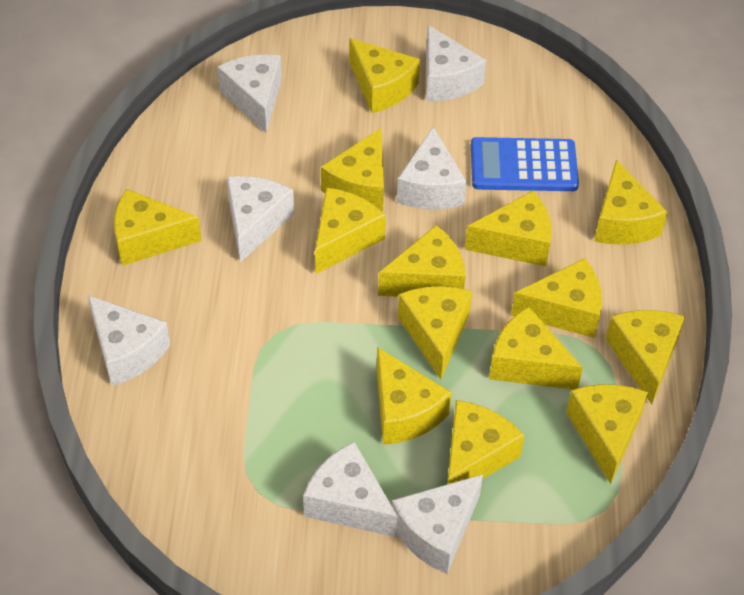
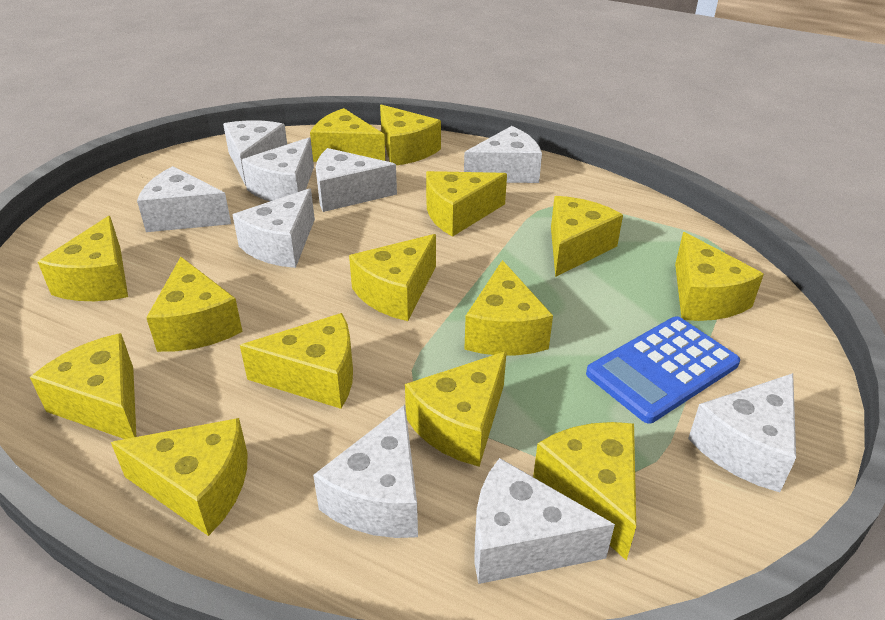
white cheese: [88,295,170,386] [218,54,282,133] [227,176,294,262] [303,442,398,537] [392,474,483,574] [397,127,467,209] [426,25,486,102] = 7 -> [137,166,231,232] [223,120,287,186] [232,188,315,268] [242,138,314,201] [313,405,418,538] [316,148,397,212] [464,126,542,183] [475,458,615,584] [688,373,796,492] = 9

